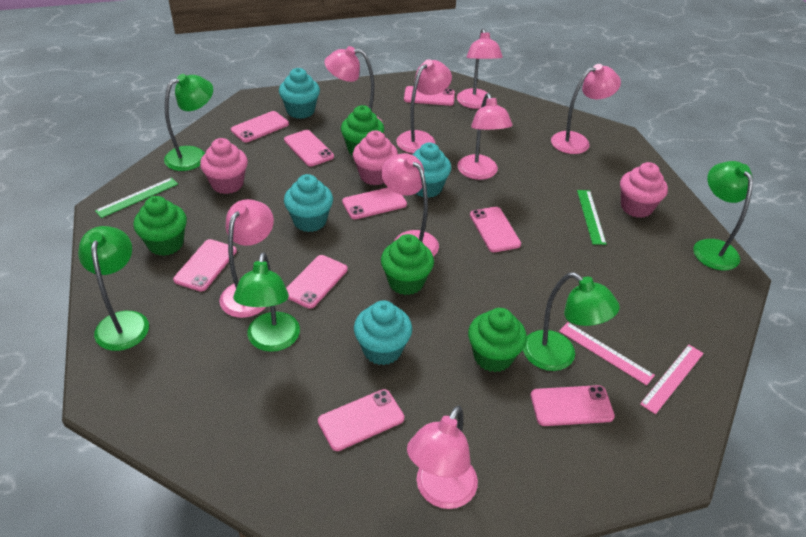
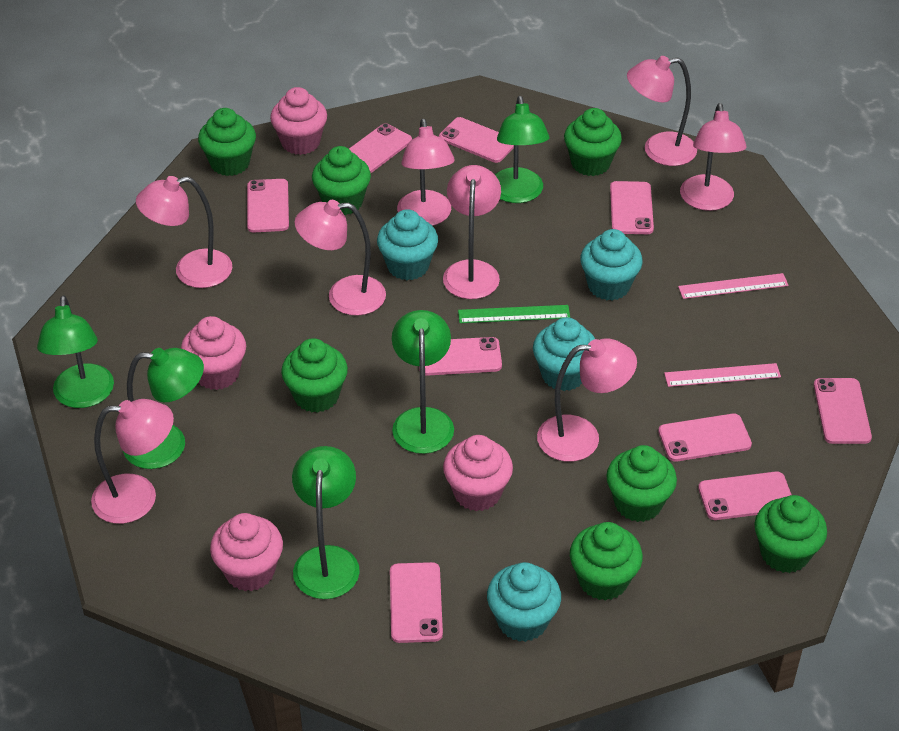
green cupcake: [133,196,187,256] [341,105,384,155] [381,234,434,295] [468,308,527,372] = 4 -> [198,108,256,176] [281,338,348,413] [312,146,371,215] [564,108,622,176] [570,522,643,601] [606,445,677,522] [755,495,827,573] = 7
green ruler: [95,177,178,218] [577,190,606,245] = 2 -> [458,305,570,323] = 1
pink cupcake: [200,138,248,194] [353,130,398,185] [620,162,668,218] = 3 -> [181,316,246,390] [210,513,283,591] [270,87,327,155] [443,435,513,511] = 4

